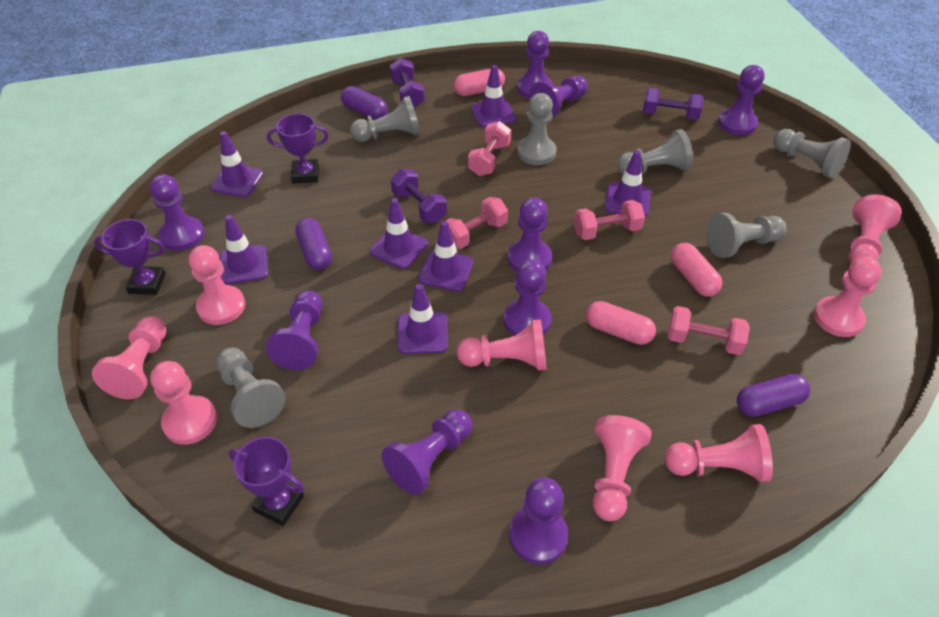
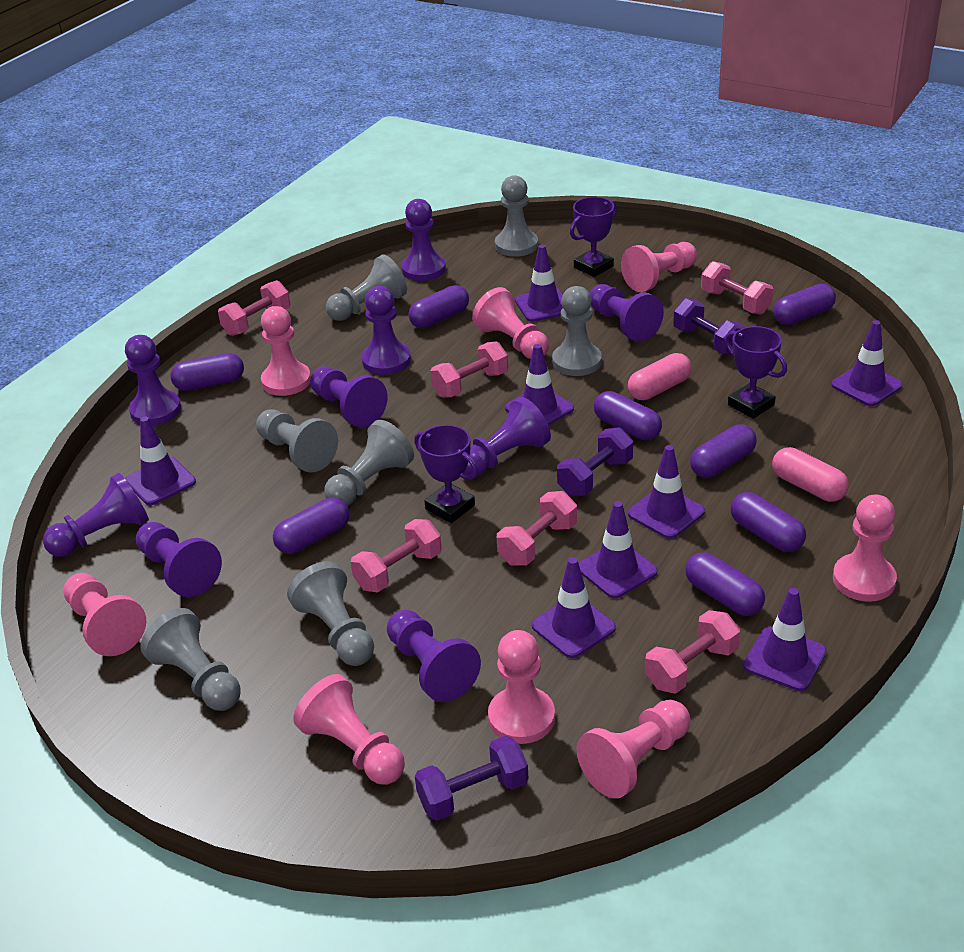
grey pawn: [216,348,285,428] [350,96,420,142] [517,93,557,165] [617,129,693,175] [706,213,787,258] [773,129,851,178] = 6 -> [140,608,241,711] [256,410,338,473] [287,561,374,666] [324,420,414,506] [326,254,407,321] [495,175,538,257] [552,286,602,376] = 7
pink capsule: [454,69,505,96] [586,301,656,345] [671,243,722,297] = 3 -> [628,353,692,400] [772,447,849,502] = 2
pink dumbbell: [446,197,508,249] [468,121,511,176] [574,200,645,240] [668,306,750,355] = 4 -> [218,280,290,336] [351,519,442,592] [430,341,508,398] [497,491,577,566] [645,610,740,694] [701,261,773,315] = 6
purple capsule: [295,218,332,270] [341,86,388,120] [737,374,810,417] = 3 -> [171,353,244,391] [273,497,350,554] [408,285,469,328] [594,391,662,440] [685,552,765,616] [690,424,757,478] [731,492,806,552] [773,284,836,325] = 8
purple traffic cone: [210,131,263,197] [220,215,268,284] [370,198,428,269] [397,284,448,354] [418,221,473,291] [471,65,516,127] [605,150,651,217] = 7 -> [125,417,196,505] [505,344,574,425] [515,245,563,322] [532,557,616,658] [579,501,657,598] [628,445,705,539] [743,588,827,691] [831,320,902,406] = 8

